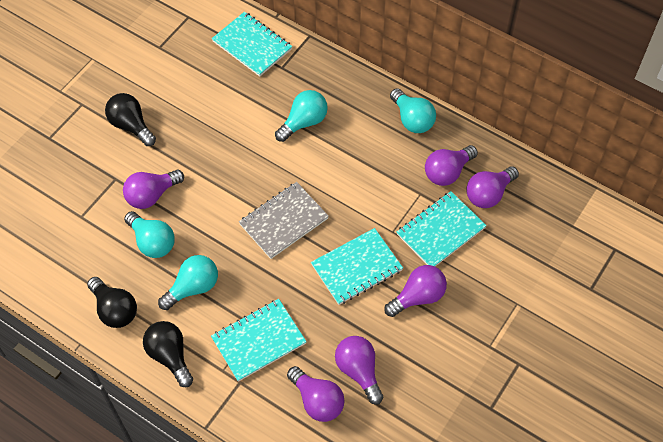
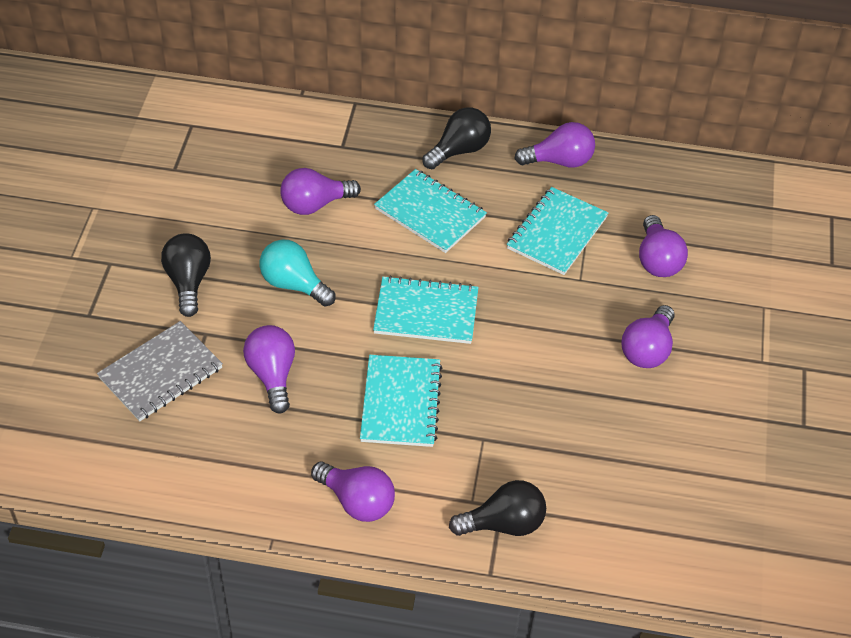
turquoise light bulb: [124,211,175,258] [158,255,218,310] [275,90,328,142] [390,88,436,133] = 4 -> [260,240,336,307] = 1

